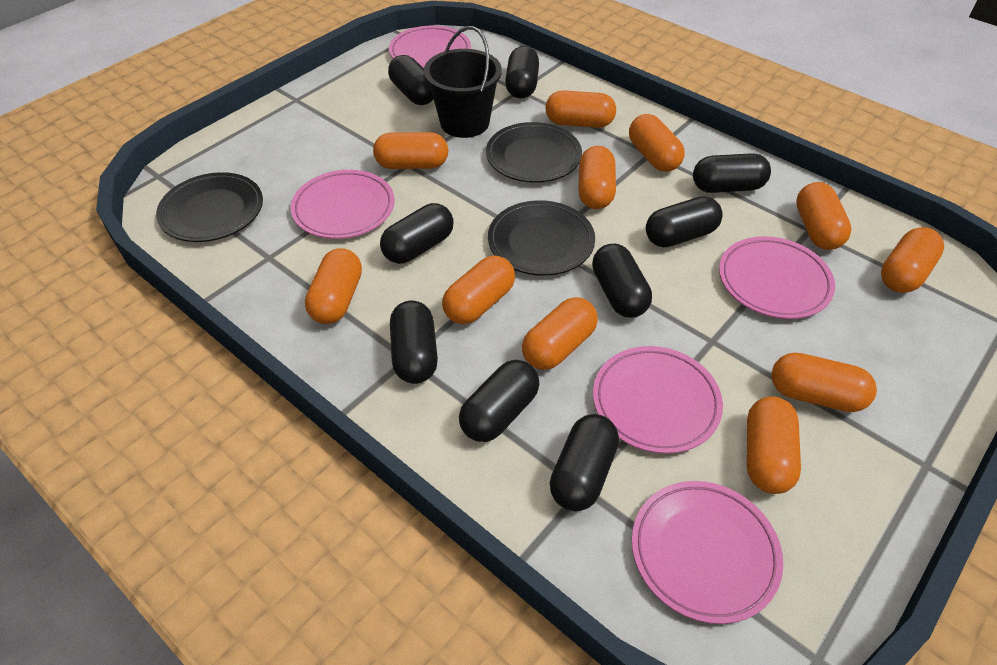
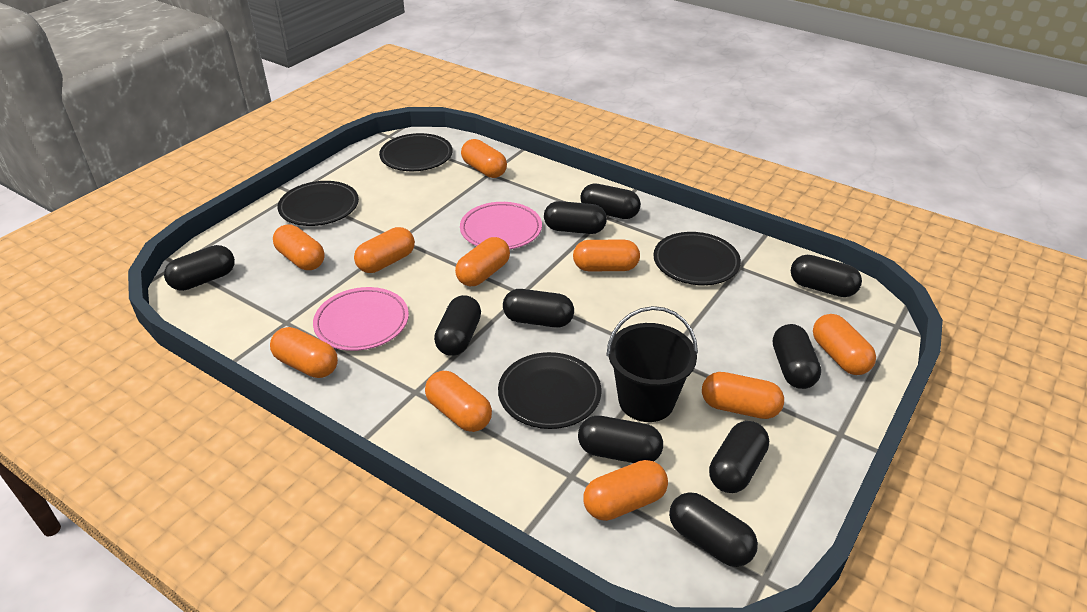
black capsule: [380,203,454,264] [388,55,434,105] [390,300,438,384] [459,360,540,442] [505,46,539,99] [550,414,619,511] [592,243,652,318] [646,196,723,247] [693,153,771,193] = 9 -> [164,245,235,291] [434,295,481,356] [503,289,574,328] [544,201,607,234] [578,416,663,463] [580,184,641,219] [669,492,758,567] [709,421,769,493] [773,324,821,389] [791,255,862,297] = 10
black plate: [156,172,263,242] [486,122,582,183] [488,200,595,276] = 3 -> [277,181,359,226] [379,133,453,171] [498,352,602,429] [654,232,741,285] = 4
orange capsule: [305,248,362,324] [373,132,448,169] [442,256,515,324] [522,297,598,370] [545,90,616,128] [578,146,616,209] [629,114,685,172] [747,396,801,494] [771,353,877,412] [796,182,852,250] [881,227,944,293] = 11 -> [270,327,338,378] [273,225,325,270] [354,227,415,273] [425,371,492,432] [455,237,510,286] [461,139,507,178] [573,240,640,271] [583,460,668,521] [702,372,784,419] [813,314,876,375] = 10
pink plate: [291,170,395,239] [389,26,471,68] [593,346,723,454] [632,481,783,624] [719,236,835,319] = 5 -> [313,287,409,351] [460,202,542,249] = 2

